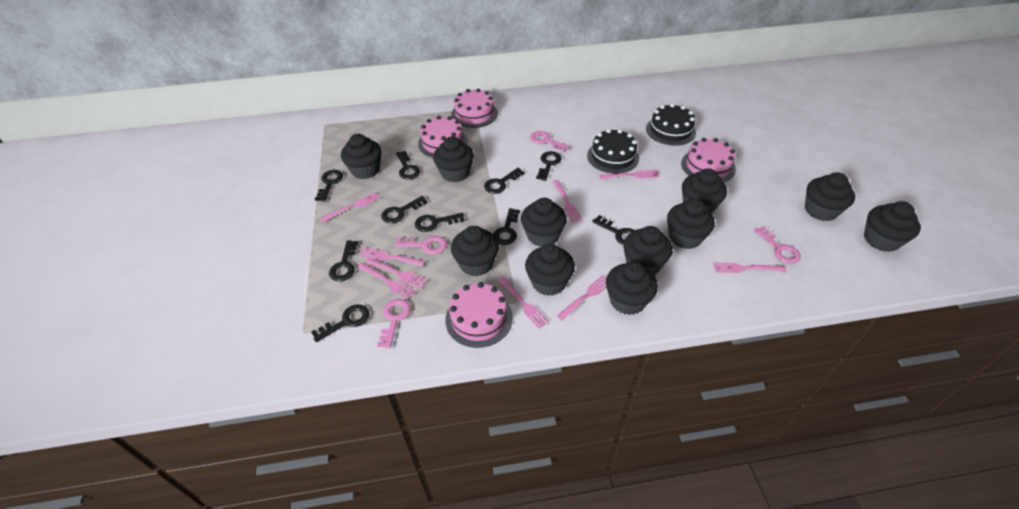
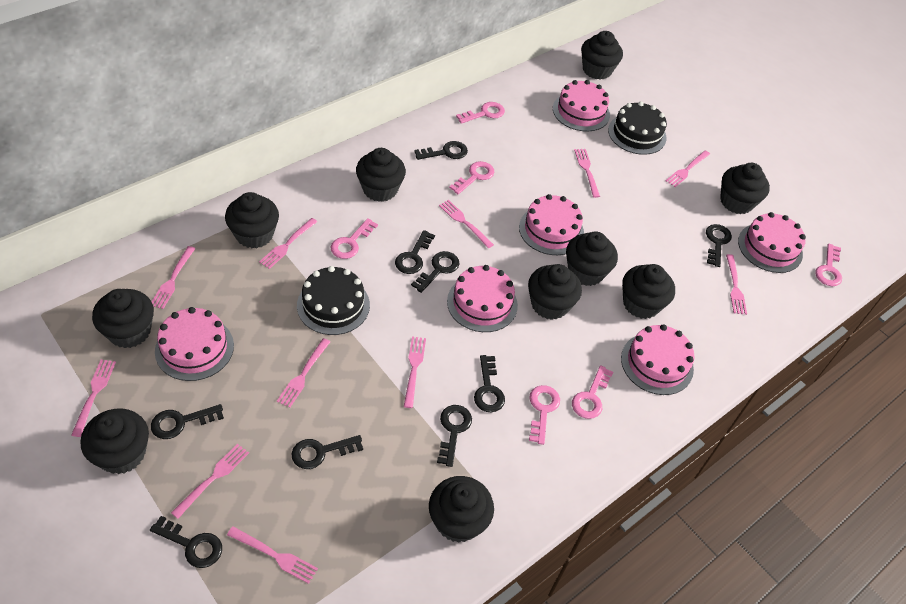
black cupcake: [341,134,381,179] [433,137,474,182] [451,226,499,276] [521,198,567,247] [525,244,575,296] [606,262,658,315] [623,226,672,275] [667,199,715,249] [682,169,727,214] [805,172,855,221] [864,201,921,252] = 11 -> [80,408,149,474] [92,289,154,348] [225,192,279,248] [356,148,406,202] [429,476,494,543] [528,264,582,320] [566,231,618,286] [581,31,623,80] [622,264,675,319] [720,163,770,214] = 10
black key: [311,305,369,342] [315,170,343,202] [329,240,359,281] [381,196,428,224] [396,151,420,179] [415,213,465,232] [484,168,525,194] [493,208,520,245] [536,151,562,181] [592,215,635,245] = 10 -> [150,516,222,568] [151,404,224,439] [292,435,363,469] [395,230,435,274] [411,251,459,293] [414,141,468,160] [437,405,472,467] [474,355,505,412] [706,224,732,267] = 9
pink cake: [418,116,468,158] [445,282,513,348] [451,88,498,128] [681,138,736,182] = 4 -> [155,307,234,381] [447,265,518,332] [519,194,584,255] [553,80,610,131] [621,324,695,395] [738,212,806,273] = 6
pink fork: [320,192,381,222] [357,263,416,300] [359,247,426,267] [365,258,428,289] [497,276,549,328] [552,180,583,223] [557,275,606,321] [600,170,659,179] [713,262,787,273] = 9 -> [71,359,116,437] [152,246,196,309] [171,444,249,519] [227,526,318,584] [259,218,318,269] [277,338,330,408] [404,336,426,408] [439,200,494,248] [574,149,600,198] [666,150,710,187] [726,254,747,315] = 11
pink key: [377,299,411,349] [394,236,447,254] [530,131,570,152] [754,226,801,264] = 4 -> [331,218,378,259] [449,161,494,194] [456,102,505,124] [529,385,560,445] [572,365,613,419] [815,244,842,286] = 6

